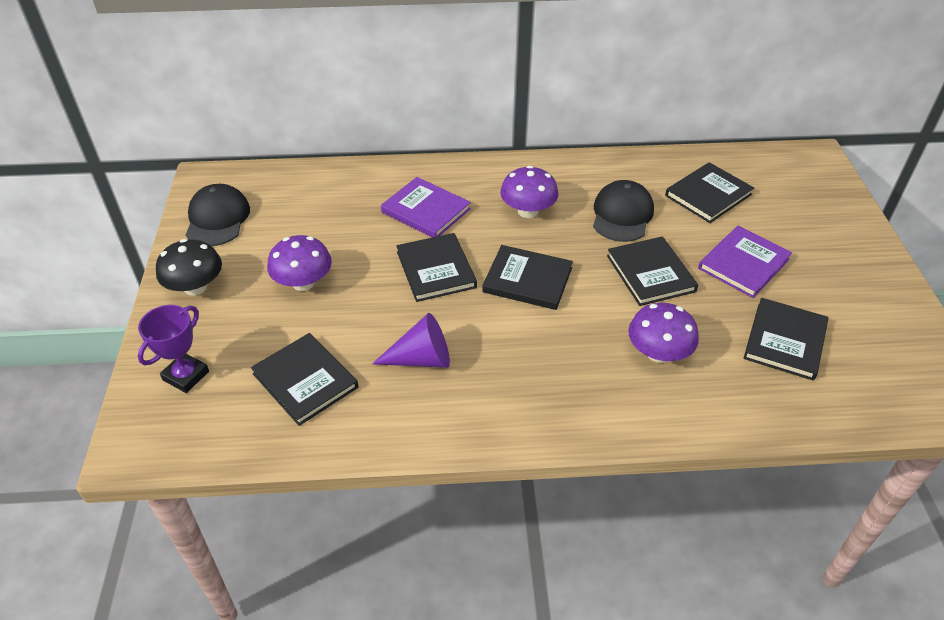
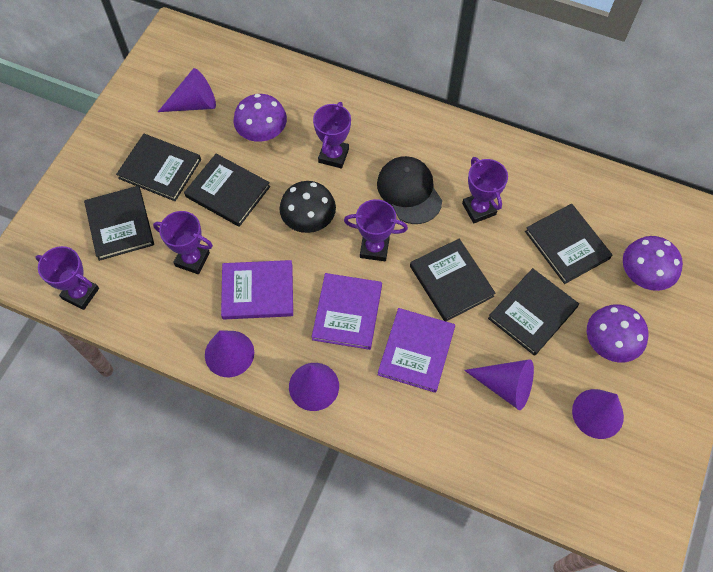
black cap: [186,184,250,246] [593,180,654,242] = 2 -> [377,156,442,224] = 1
purple book: [381,177,471,237] [698,226,792,298] = 2 -> [221,260,293,319] [312,273,382,350] [378,308,455,393] = 3
purple cone: [372,313,450,368] = 1 -> [158,68,216,112] [205,330,254,377] [289,363,339,411] [464,359,534,410] [572,389,624,439] = 5
purple trophy: [138,305,209,393] = 1 -> [35,246,99,310] [153,211,213,274] [313,102,351,168] [344,199,408,261] [462,157,508,223] = 5

